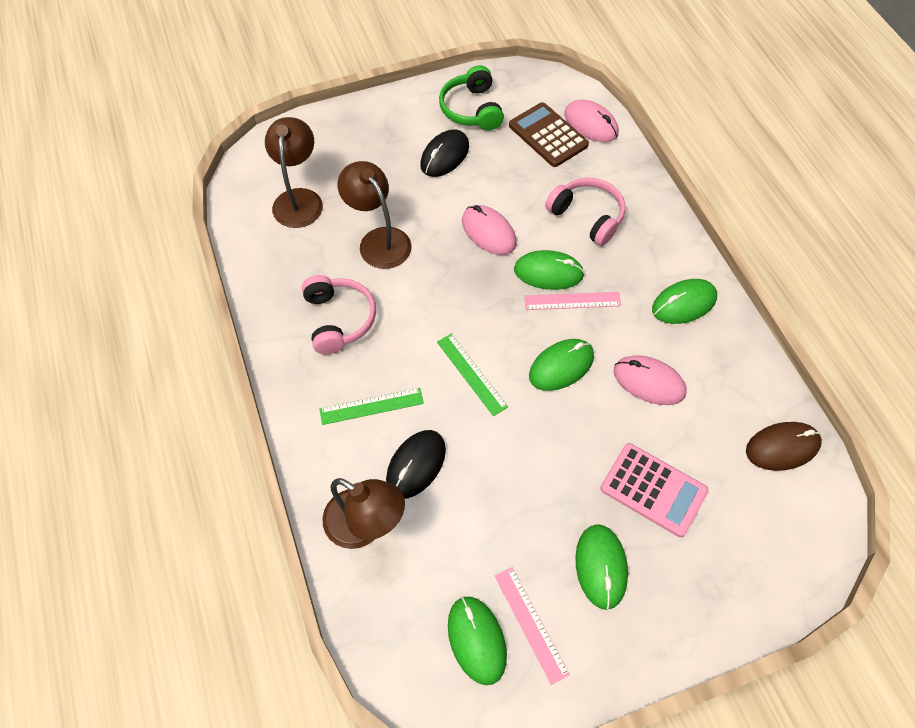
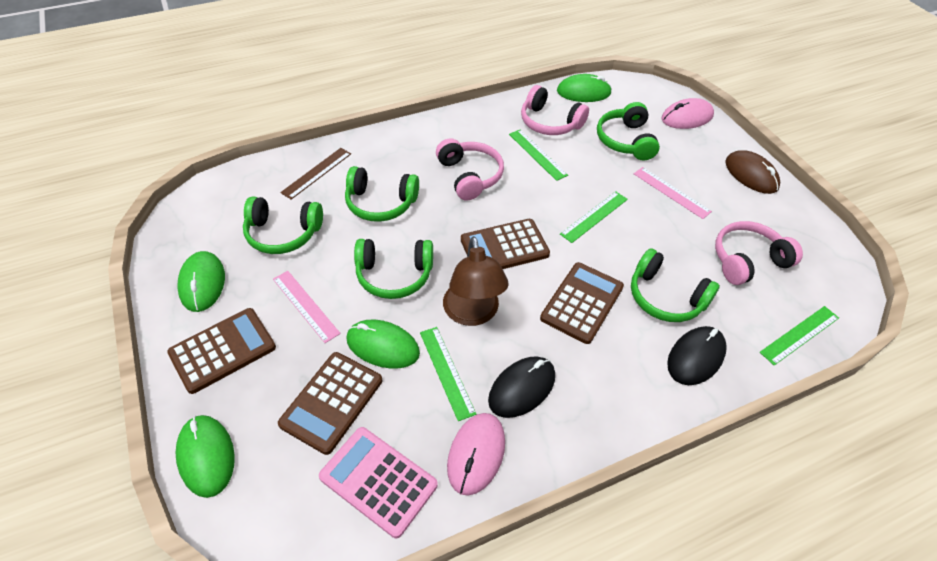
brown calculator: [509,102,589,167] = 1 -> [167,308,276,394] [278,352,382,455] [461,219,550,269] [540,262,624,344] = 4
brown lamp: [265,117,323,228] [322,478,405,549] [338,161,412,269] = 3 -> [443,236,509,326] = 1
brown ruler: none = 0 -> [280,148,351,200] = 1
green headphones: [439,65,504,130] = 1 -> [243,196,323,254] [345,166,419,222] [354,239,433,299] [597,102,660,161] [631,248,720,322] = 5
green mouse: [448,596,507,685] [514,250,585,290] [529,339,594,391] [575,524,628,610] [652,279,717,324] = 5 -> [175,415,235,498] [177,251,225,312] [346,320,420,369] [557,74,612,102] = 4
green ruler: [319,388,424,425] [437,334,508,416] = 2 -> [420,327,476,421] [509,130,568,181] [560,191,628,243] [760,306,839,365] = 4
pink headphones: [302,275,376,354] [545,177,625,246] = 2 -> [436,138,504,201] [521,85,589,135] [715,221,803,285] = 3
pink mouse: [462,205,517,255] [564,100,619,142] [613,355,687,405] = 3 -> [447,413,505,496] [661,98,714,129] = 2

